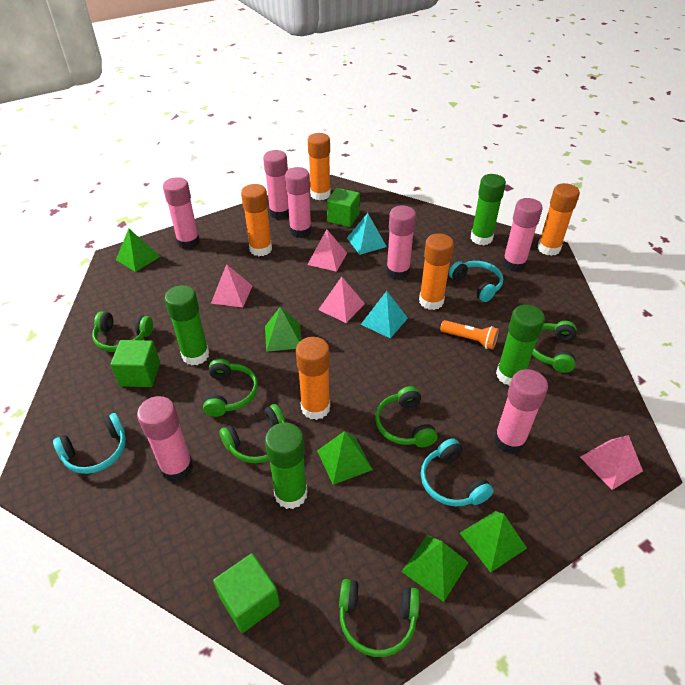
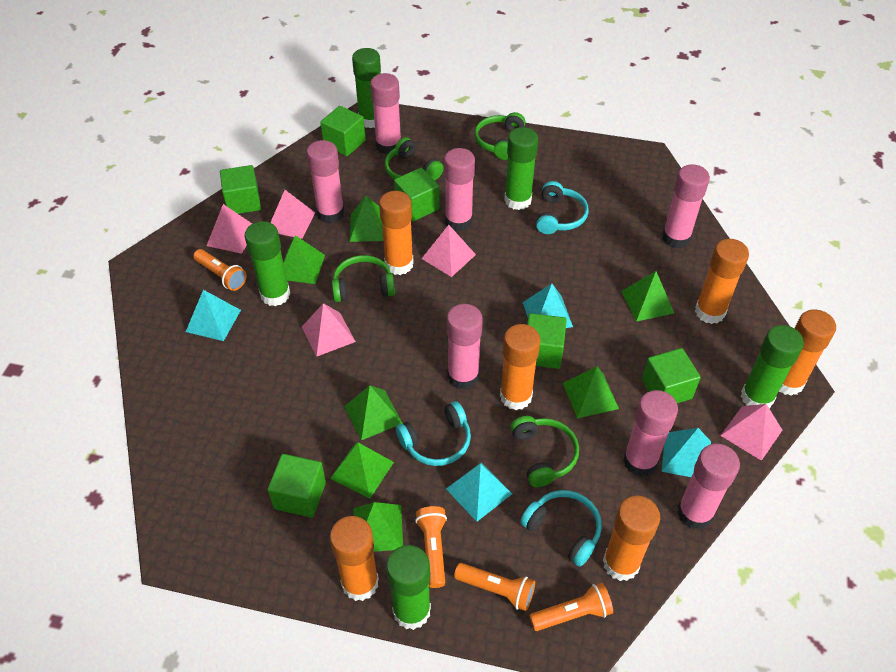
green cube: [110,340,160,387] [213,553,280,633] [327,188,360,227] = 3 -> [220,165,261,214] [268,454,326,518] [320,106,366,156] [394,168,439,222] [527,313,567,369] [642,348,701,403] = 6
green glue stick: [164,285,209,365] [265,423,307,509] [471,174,506,245] [496,305,545,386] = 4 -> [245,221,290,306] [352,48,381,128] [386,545,431,630] [504,127,538,210] [741,325,804,408] = 5
green headphones: [92,311,153,352] [203,359,258,417] [219,404,285,463] [339,579,420,657] [375,386,437,447] [532,321,577,373] = 6 -> [332,255,395,302] [385,137,444,181] [474,112,526,160] [510,416,579,487] = 4
green pyramid: [116,229,160,272] [265,307,302,352] [317,431,373,485] [402,535,469,602] [460,511,527,573] = 5 -> [283,235,325,284] [330,442,394,499] [344,385,403,440] [349,196,383,242] [353,502,403,552] [563,366,619,418] [621,271,674,322] = 7
orange flashlight: [440,320,499,350] = 1 -> [193,249,247,291] [415,506,447,588] [454,563,535,611] [529,583,613,631] = 4
orange glue stick: [241,184,272,256] [296,337,330,420] [308,133,331,200] [419,233,454,310] [538,183,580,256] = 5 -> [330,516,379,601] [379,191,414,275] [500,324,540,410] [603,496,660,581] [695,239,749,324] [779,309,836,396] = 6
pink pyramid: [211,264,252,308] [307,229,347,272] [318,277,365,323] [580,435,643,490] = 4 -> [206,204,252,254] [270,190,315,239] [302,303,356,357] [421,225,476,277] [720,404,782,461] = 5
turquoise pyramid: [347,213,387,255] [361,291,408,338] = 2 -> [186,290,241,341] [446,462,512,522] [523,283,573,328] [662,428,711,477] = 4

